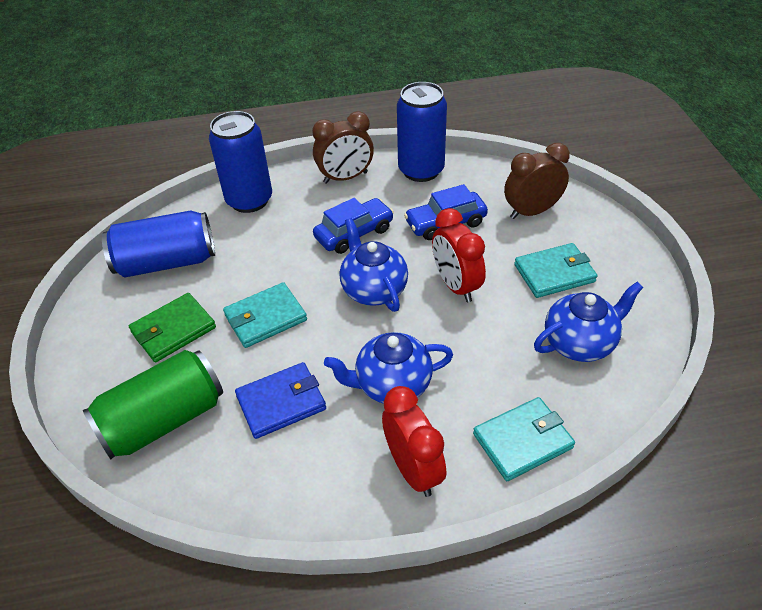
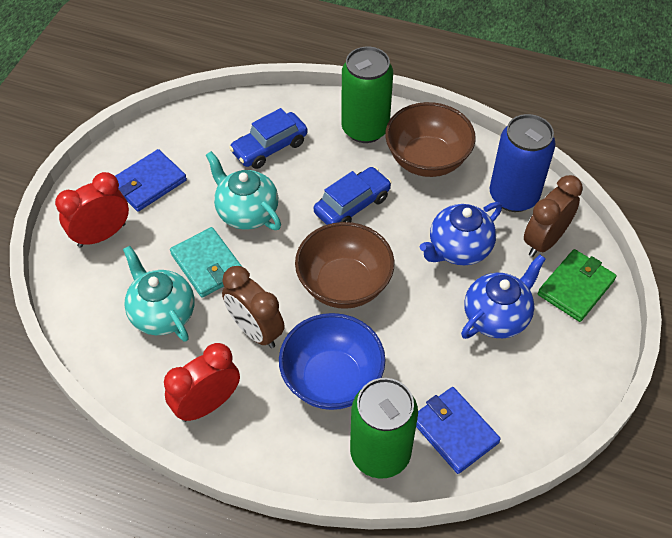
blue bowl: none = 0 -> [279,313,385,410] = 1
blue can: [102,210,215,278] [209,111,272,213] [397,82,447,182] = 3 -> [490,114,556,212] = 1
blue teapot: [324,332,453,404] [340,218,408,312] [534,282,643,362] = 3 -> [420,202,502,266] [461,254,546,339] = 2
blue wallet: [235,362,326,439] = 1 -> [115,149,187,212] [416,387,501,474] = 2
brown bowl: none = 0 -> [295,222,394,309] [385,102,476,177] = 2
green can: [83,350,223,459] = 1 -> [341,47,393,143] [350,378,418,479] = 2
turquoise teapot: none = 0 -> [123,246,195,342] [206,151,281,230] = 2
turquoise wallet: [223,282,307,348] [473,397,575,481] [514,243,597,298] = 3 -> [170,227,242,298] = 1

